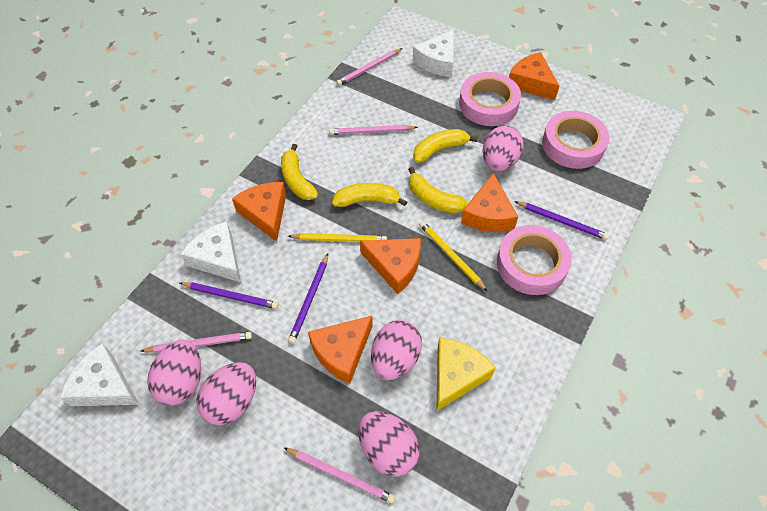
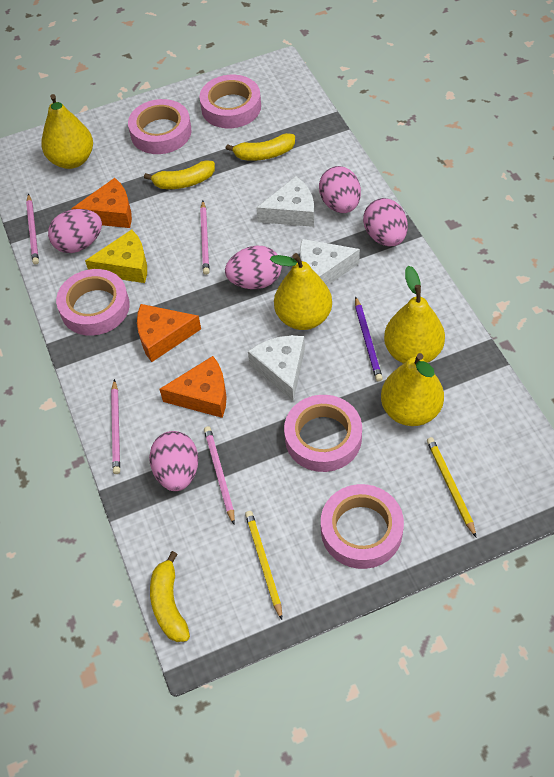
orange cheese: [232,182,286,241] [308,316,373,383] [360,238,421,294] [461,173,518,232] [509,52,560,100] = 5 -> [71,178,132,228] [137,304,201,362] [160,356,227,418] = 3
pink tape: [459,72,521,126] [497,225,572,295] [542,111,610,169] = 3 -> [56,269,130,336] [128,99,192,154] [199,75,261,128] [284,395,362,472] [321,484,404,569] = 5
purple pencil: [180,282,279,309] [288,254,328,344] [514,201,609,240] = 3 -> [355,296,383,382] = 1
yellow banana: [281,144,318,200] [332,183,407,207] [408,167,469,213] [413,129,478,163] = 4 -> [144,160,215,189] [150,551,190,642] [226,133,295,161] = 3
yellow pear: none = 0 -> [41,94,93,169] [270,253,332,330] [381,353,444,426] [384,266,445,364] = 4

